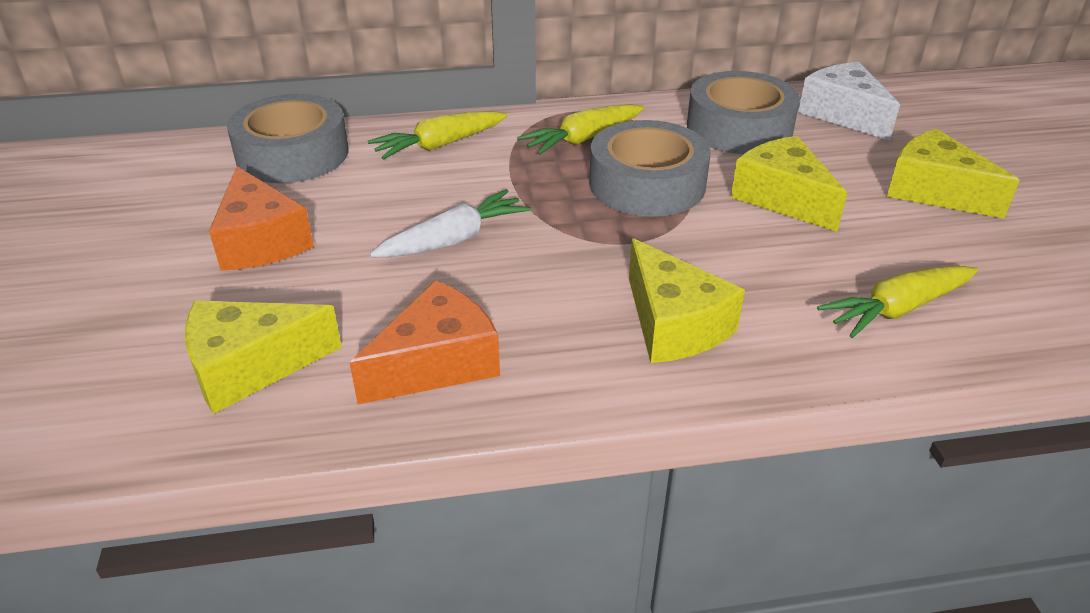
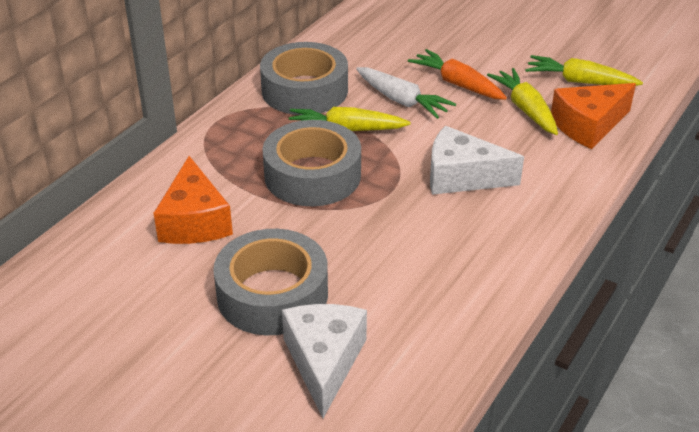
orange carrot: none = 0 -> [408,49,507,100] = 1
white cheese: [798,62,900,140] = 1 -> [282,304,367,418] [430,126,524,195] = 2
yellow cheese: [185,301,342,414] [629,239,745,363] [731,136,847,232] [887,129,1020,219] = 4 -> none = 0

